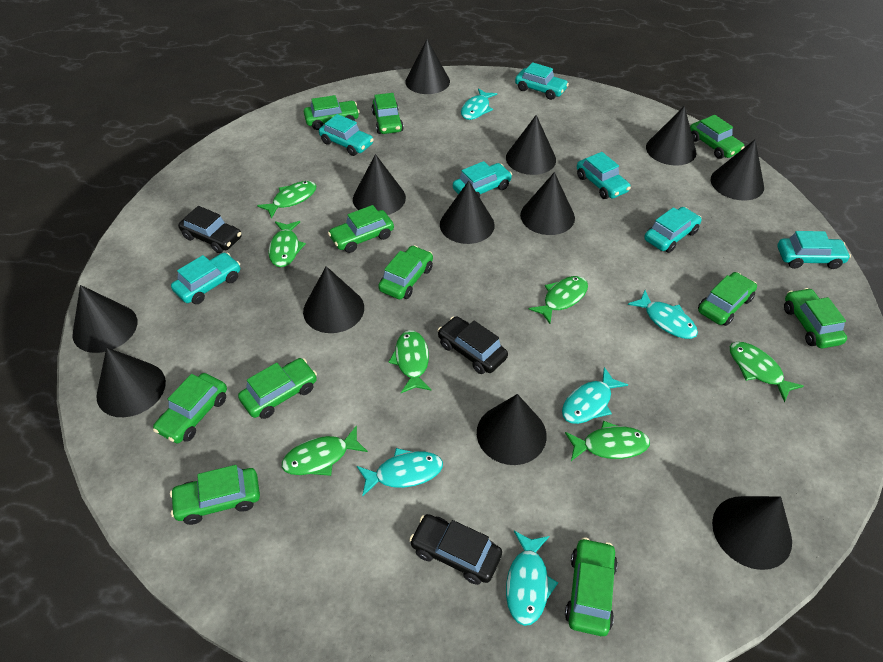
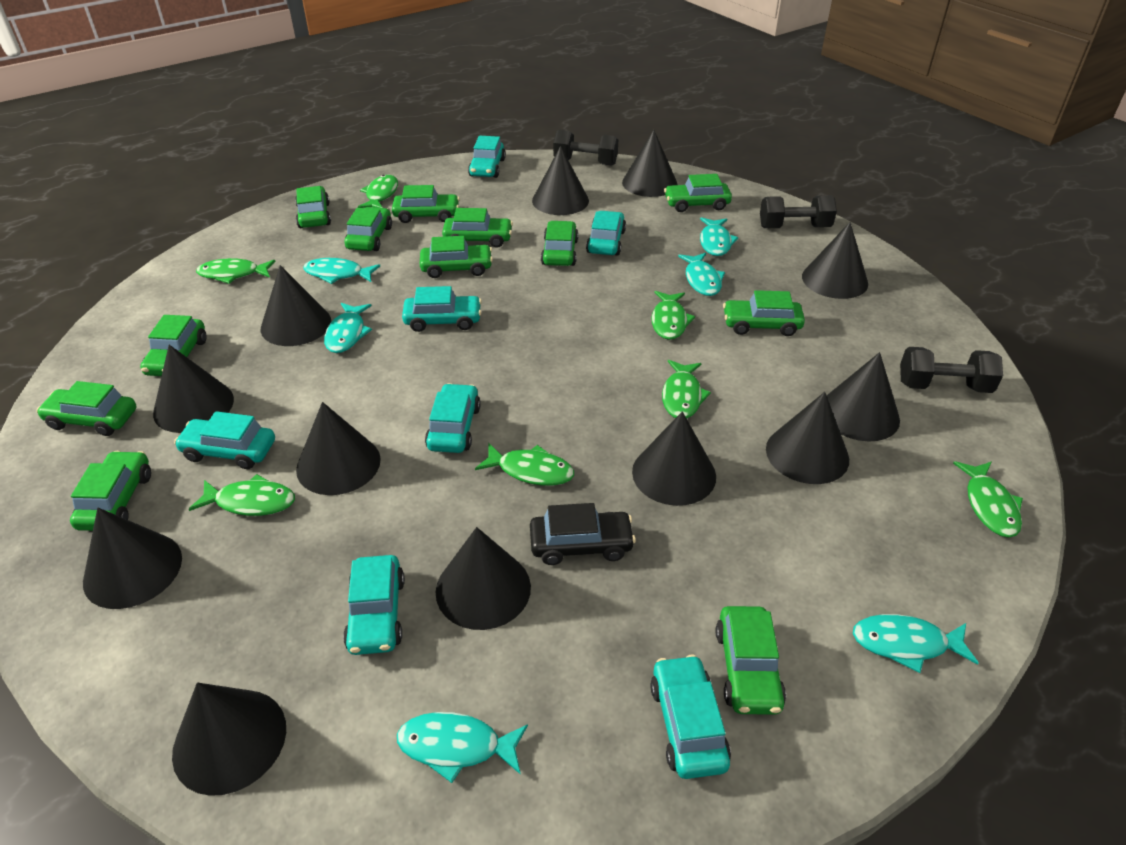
black car: [178,206,242,253] [409,514,502,585] [438,316,508,374] = 3 -> [530,503,636,565] = 1
black dumbbell: none = 0 -> [553,130,618,165] [760,195,837,228] [900,347,1003,393] = 3
green car: [153,373,227,443] [170,465,260,525] [238,358,317,419] [304,95,360,130] [328,205,394,253] [371,93,404,134] [378,245,433,299] [565,538,618,636] [690,115,745,159] [698,272,757,326] [784,288,847,348] = 11 -> [36,381,136,436] [70,451,151,531] [140,315,207,376] [295,186,331,228] [344,207,392,251] [392,185,460,223] [420,236,493,278] [442,208,513,248] [541,221,578,266] [664,174,732,212] [716,606,786,715] [723,290,805,336] = 12
turquoise fish: [357,448,443,497] [461,88,497,120] [506,531,558,626] [562,367,628,424] [628,290,698,339] = 5 -> [303,258,380,284] [324,303,372,353] [397,712,528,783] [678,253,725,296] [700,217,738,256] [853,614,978,673] = 6

